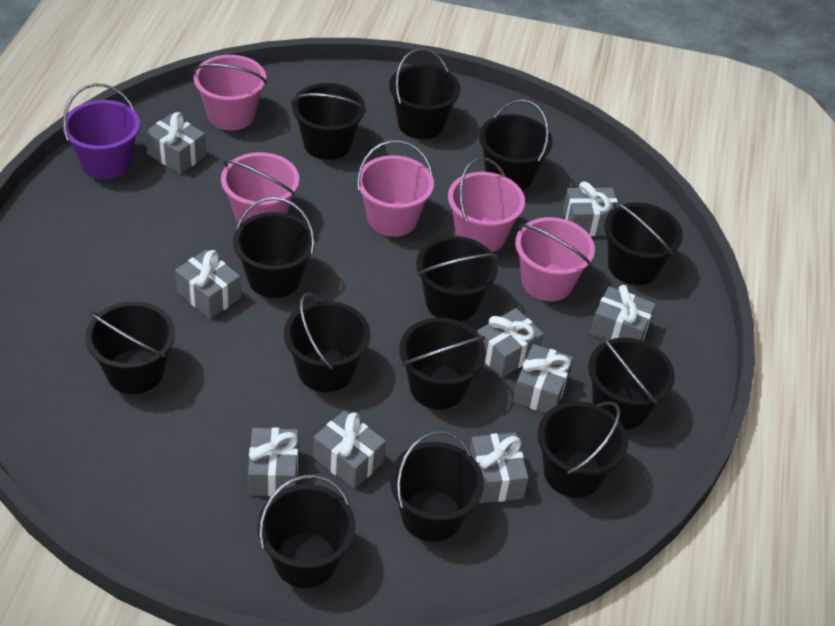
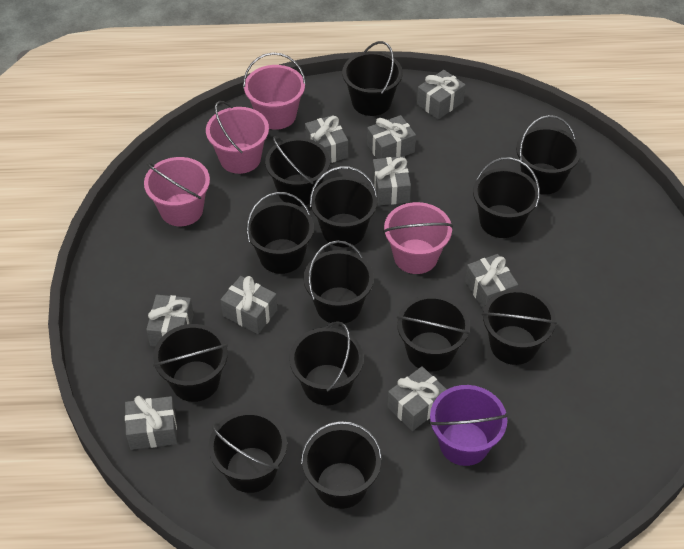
pink bucket: [193,55,267,130] [221,152,299,224] [357,140,434,237] [448,157,525,252] [515,217,595,301] = 5 -> [144,157,210,226] [206,101,269,174] [243,52,306,130] [383,202,453,274] = 4

